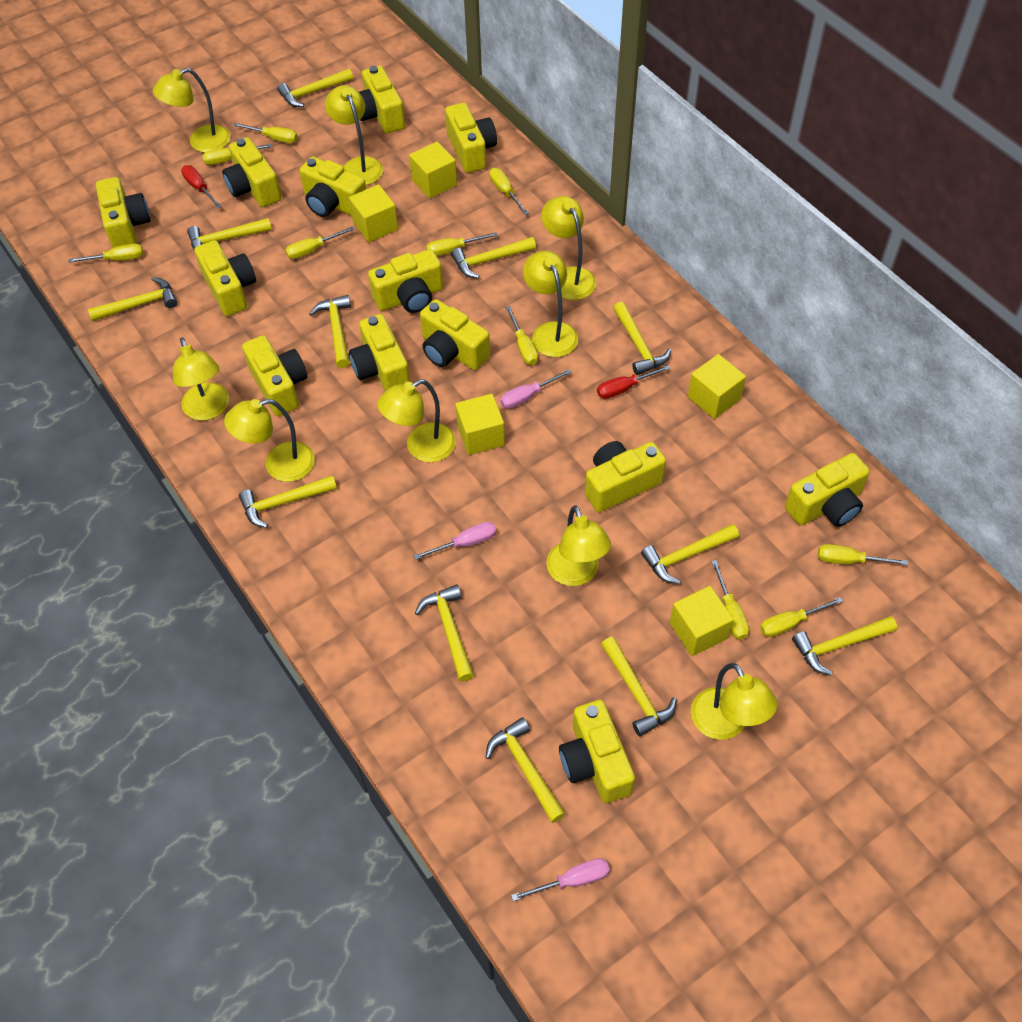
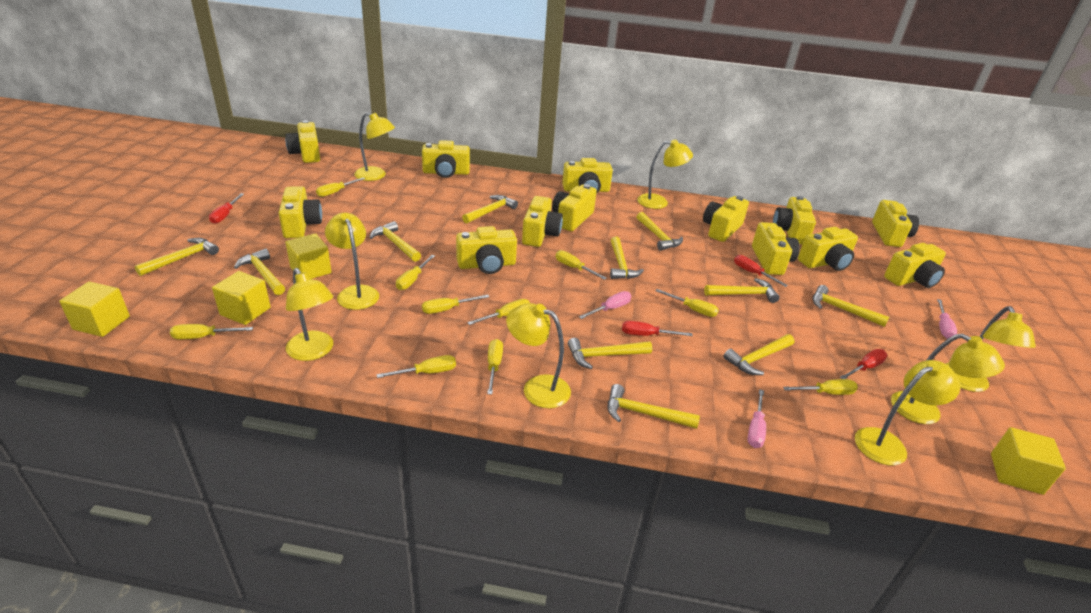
red screwdriver: [181,165,222,208] [597,365,671,399] = 2 -> [209,193,244,224] [622,321,693,336] [734,255,788,287] [840,349,887,379] = 4
yellow cube: [349,185,398,242] [409,142,457,198] [455,394,505,455] [670,586,734,656] [688,354,746,419] = 5 -> [59,281,130,337] [212,271,271,325] [285,233,331,279] [991,427,1066,495] = 4
yellow hammer: [88,277,177,321] [187,218,272,250] [239,475,337,528] [277,69,353,107] [310,295,351,368] [415,584,474,681] [451,237,536,279] [486,717,566,823] [601,637,677,737] [613,302,671,375] [641,524,739,584] [792,616,897,675] = 12 -> [135,238,219,276] [234,248,285,295] [370,221,421,262] [462,195,518,223] [568,338,652,369] [608,384,700,429] [610,236,644,279] [636,212,683,251] [704,278,780,303] [723,334,794,375] [813,285,889,327] = 11
yellow lamp: [153,68,230,153] [173,338,229,421] [224,399,315,482] [325,85,383,185] [377,379,456,462] [523,251,578,357] [541,196,596,300] [546,505,611,586] [691,663,777,740] = 9 -> [286,268,333,361] [325,213,379,310] [354,112,395,181] [506,303,571,408] [637,140,693,209] [855,360,960,466] [891,334,1005,424] [946,306,1036,392] = 8

